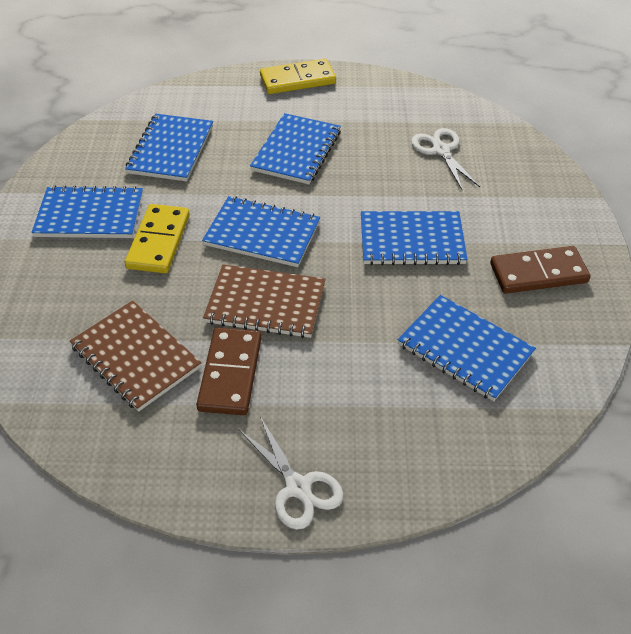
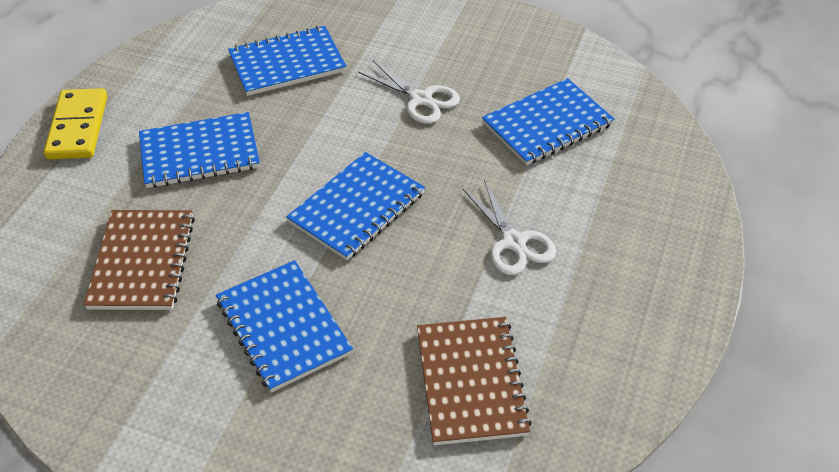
blue notebook: [32,185,143,238] [125,114,213,181] [202,196,320,267] [250,113,341,184] [361,211,467,265] [398,295,536,401] = 6 -> [139,112,260,188] [216,260,353,392] [228,26,346,96] [286,152,425,260] [482,78,614,166] = 5
brown domino: [196,328,261,415] [490,246,591,294] = 2 -> none = 0
yellow domino: [125,204,190,273] [260,59,336,94] = 2 -> [44,88,107,160] = 1

